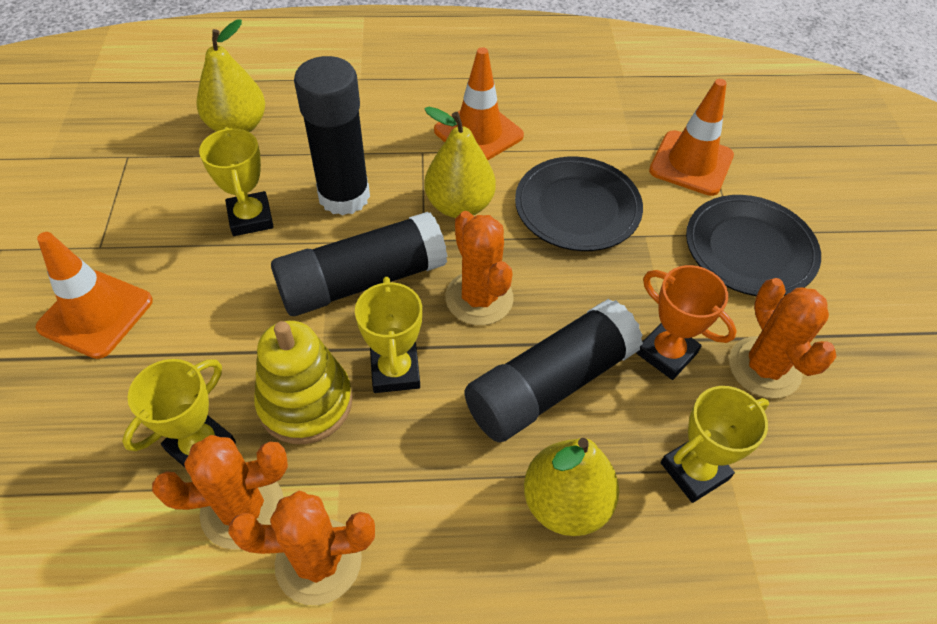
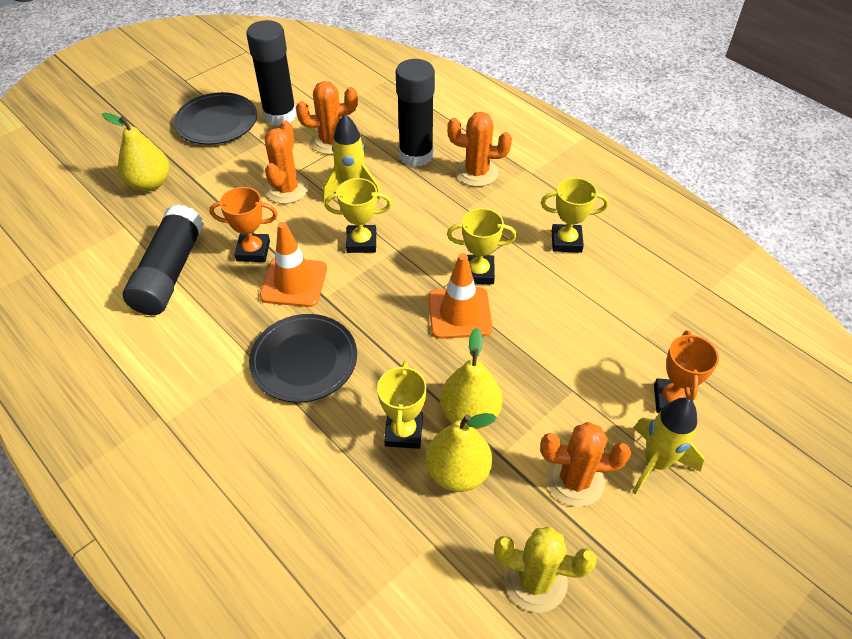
orange traffic cone: [35,232,153,359] [434,47,524,160] [649,79,734,196] = 3 -> [260,222,327,307] [428,253,493,339] = 2
orange trophy: [636,265,737,380] = 1 -> [209,187,278,262] [654,330,719,413] = 2
yellow cactus: none = 0 -> [494,527,597,613] = 1
yellow rocket: none = 0 -> [323,114,381,202] [632,397,704,494] = 2
yellow stacking toy: [254,321,353,444] = 1 -> none = 0

